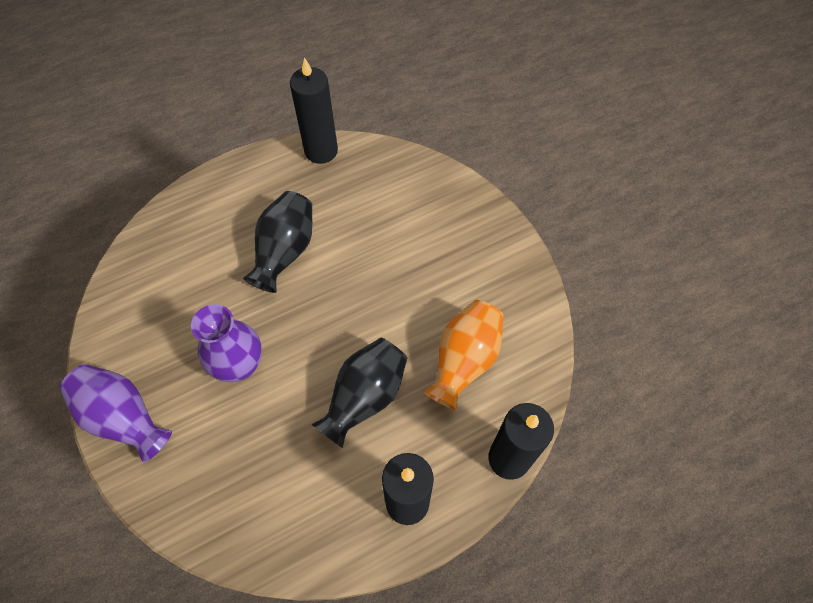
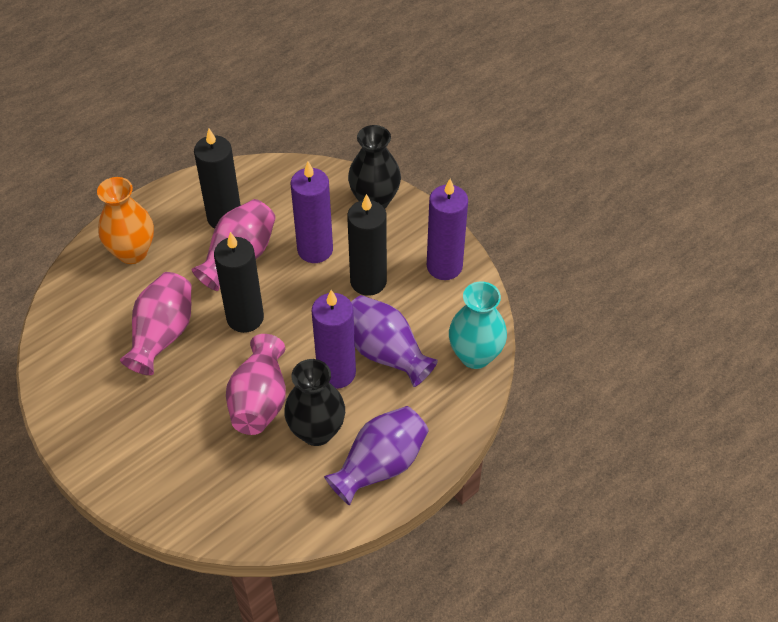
pink vase: none = 0 -> [120,272,191,375] [192,199,276,291] [226,334,286,435] = 3
purple candle: none = 0 -> [291,162,333,263] [312,290,356,389] [427,179,468,280] = 3
turquoise vase: none = 0 -> [449,281,507,369] = 1

